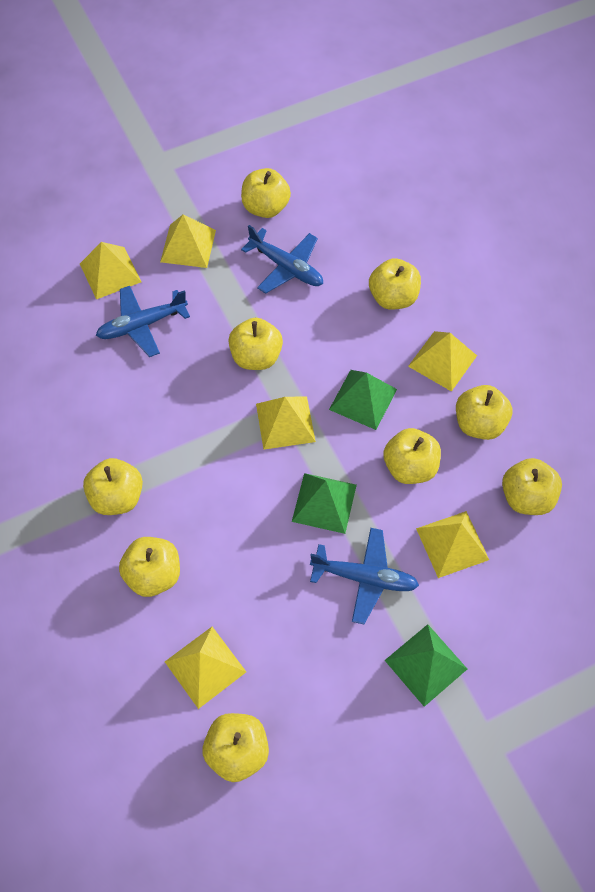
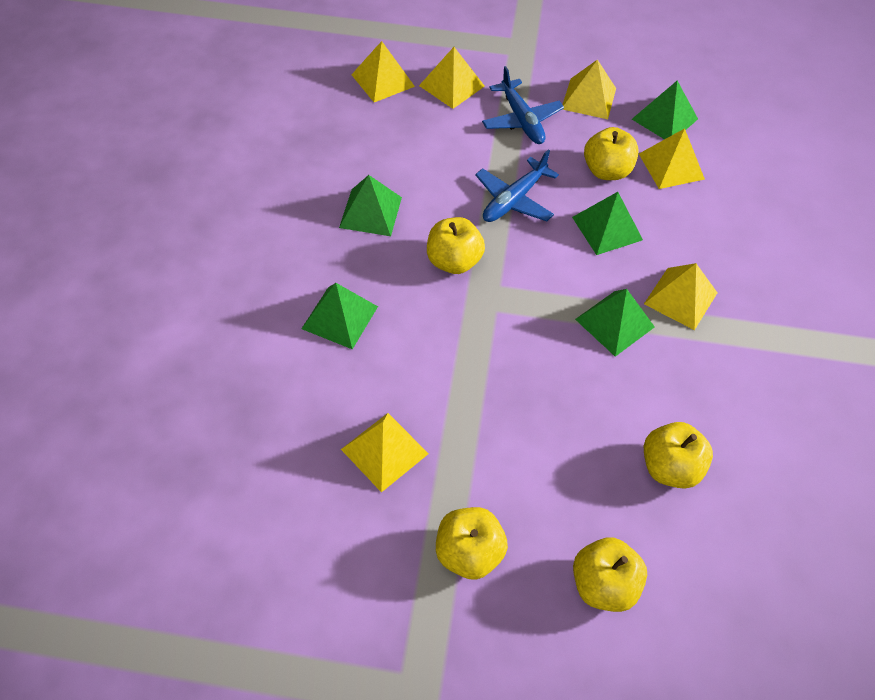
blue plane: [96,286,190,357] [241,225,323,294] [310,528,419,624] = 3 -> [475,149,559,222] [482,66,564,144] = 2
green pyramid: [292,473,357,534] [329,370,397,430] [385,624,467,707] = 3 -> [301,283,378,349] [339,175,402,236] [572,192,643,255] [575,289,655,357] [632,81,698,139] = 5
yellow apple: [83,458,143,515] [119,537,180,597] [203,713,269,782] [228,318,283,370] [241,168,291,218] [369,258,421,310] [383,428,441,484] [456,385,513,440] [502,458,562,515] = 9 -> [427,217,485,274] [436,507,508,580] [573,538,647,612] [584,127,639,180] [644,422,713,488] = 5

